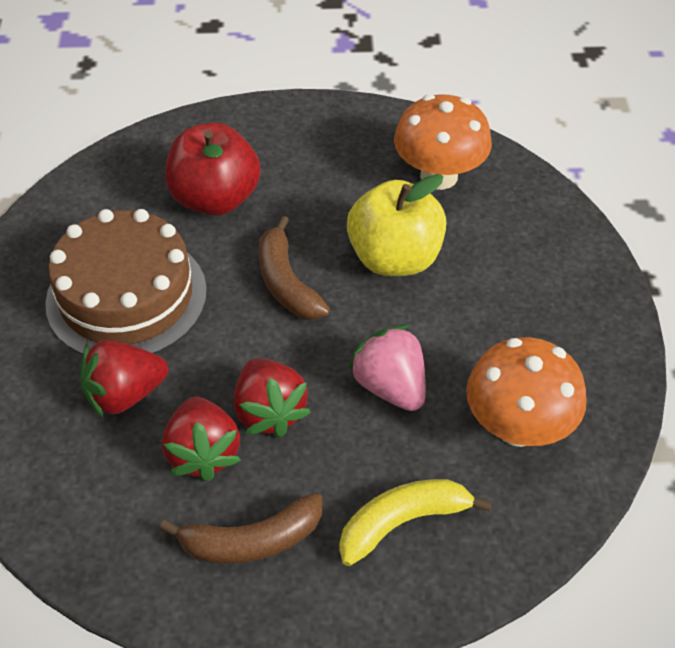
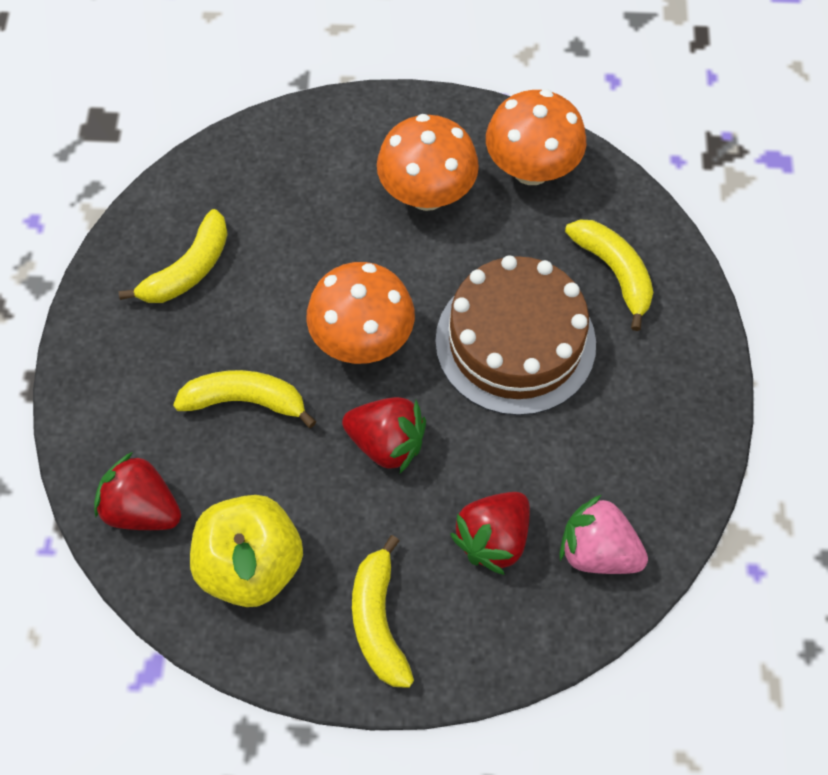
brown banana: [160,493,322,564] [259,216,330,319] = 2 -> none = 0
orange mushroom: [394,94,492,190] [466,337,586,447] = 2 -> [306,262,415,364] [377,114,479,211] [486,89,586,185] = 3
red apple: [165,122,260,216] = 1 -> none = 0
yellow banana: [339,479,492,566] = 1 -> [119,209,228,303] [173,370,317,428] [352,535,414,688] [565,219,653,331] = 4

